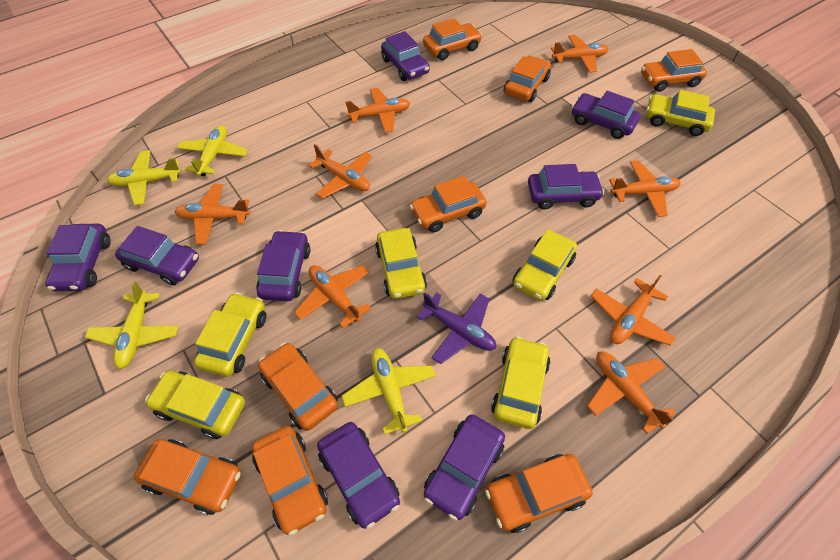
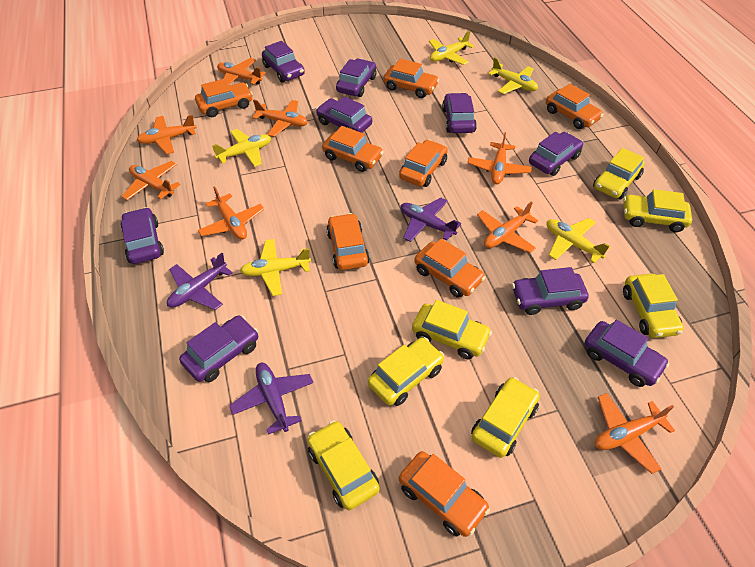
purple car: [45,224,111,291] [115,226,199,285] [256,230,310,301] [317,422,400,529] [381,31,430,81] [424,414,505,521] [528,164,604,209] [571,91,640,139] = 8 -> [121,207,164,264] [179,315,258,382] [262,41,305,83] [316,96,372,133] [336,59,376,97] [442,93,477,133] [512,267,589,315] [529,132,583,176] [584,320,669,387] = 9
purple plane: [417,293,496,364] = 1 -> [167,253,233,310] [229,363,313,435] [400,197,461,242] = 3
yellow car: [145,370,245,439] [194,292,267,377] [375,228,427,299] [491,336,550,429] [513,229,577,301] [646,90,715,136] = 6 -> [308,420,380,510] [368,338,444,406] [412,300,492,359] [471,377,540,458] [593,148,645,199] [623,189,692,232] [623,273,684,338] = 7
yellow plane: [85,281,178,369] [107,150,182,205] [177,125,248,176] [342,348,436,434] = 4 -> [212,129,271,167] [240,239,311,296] [429,31,474,65] [488,57,538,94] [546,218,610,263] = 5

